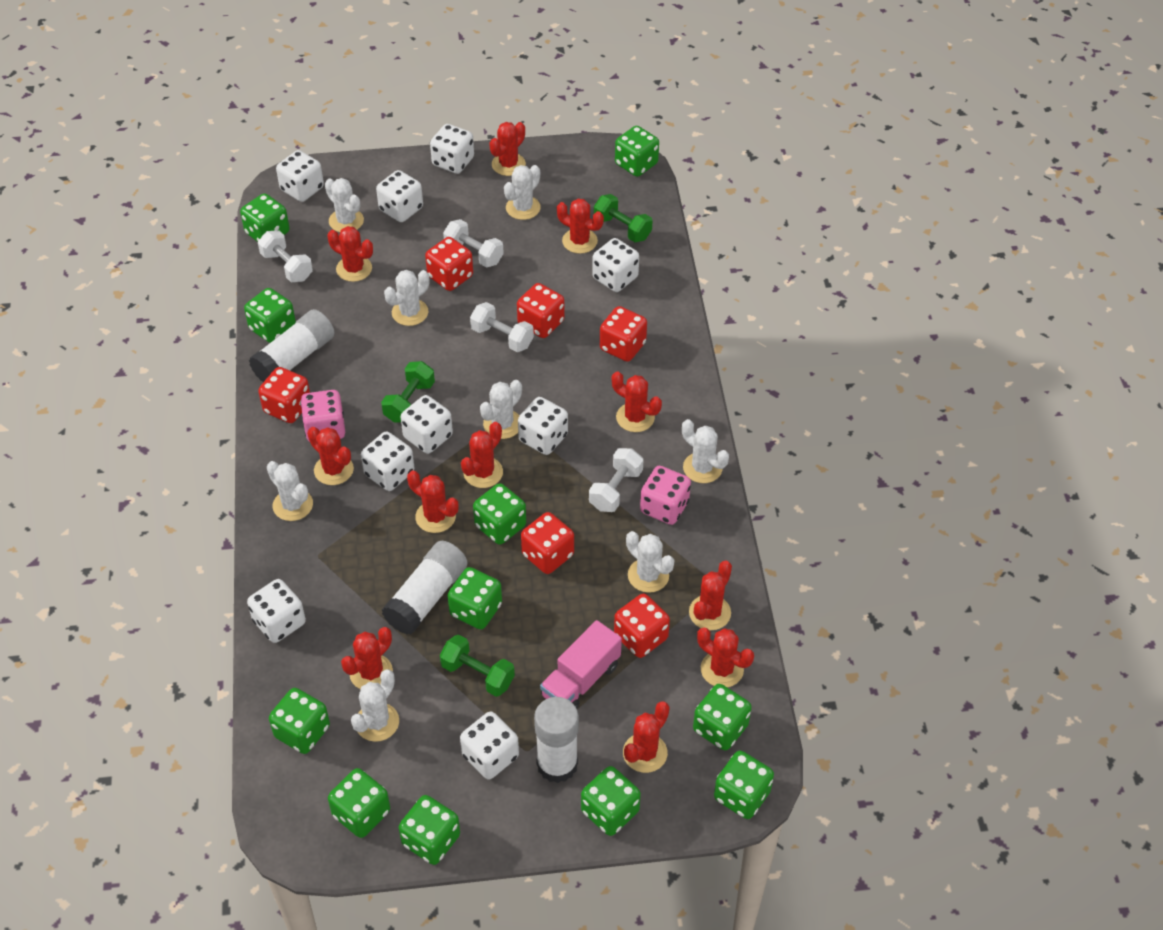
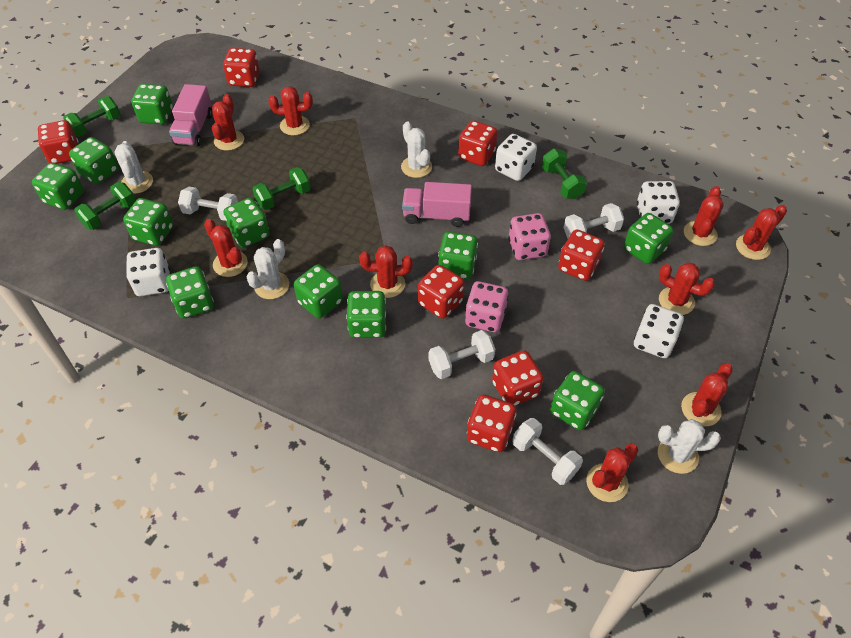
green dumbbell: [381,361,435,423] [440,635,515,697] [594,194,652,242] = 3 -> [63,96,121,137] [74,182,136,230] [252,167,311,210] [542,149,587,199] = 4
pink truck: [540,620,622,708] = 1 -> [169,84,213,147] [402,182,472,227] = 2
red cactus: [307,427,354,485] [327,226,373,282] [341,627,393,689] [407,470,458,533] [461,422,503,488] [489,122,526,176] [557,199,604,254] [612,371,662,432] [623,702,670,773] [689,560,732,630] [697,628,754,687] = 11 -> [204,219,247,277] [212,94,244,151] [268,86,313,135] [359,245,413,298] [586,443,639,502] [659,262,715,315] [681,363,733,426] [684,186,724,246] [736,205,787,260] = 9
red dice: [258,367,310,423] [425,237,473,291] [517,283,565,338] [521,512,574,574] [600,306,647,362] [614,594,670,658] = 6 -> [38,120,79,164] [223,48,260,87] [418,265,465,319] [458,120,497,166] [467,395,516,452] [492,350,543,406] [558,229,605,281] = 7
white cactus: [267,461,313,521] [325,178,364,232] [351,669,399,742] [384,270,429,326] [480,380,522,439] [504,165,541,220] [626,531,674,593] [682,419,729,483] = 8 -> [115,141,153,194] [246,239,289,299] [401,121,432,178] [658,419,721,474] = 4
white dice: [247,579,306,643] [276,150,324,202] [361,432,414,491] [376,170,423,222] [401,395,453,454] [430,124,474,174] [460,711,519,780] [518,397,568,455] [592,238,639,292] = 9 -> [126,248,170,296] [495,134,537,181] [634,304,684,358] [637,181,680,224] = 4
white glue stick: [249,309,335,382] [382,541,467,634] [534,697,579,783] = 3 -> none = 0

